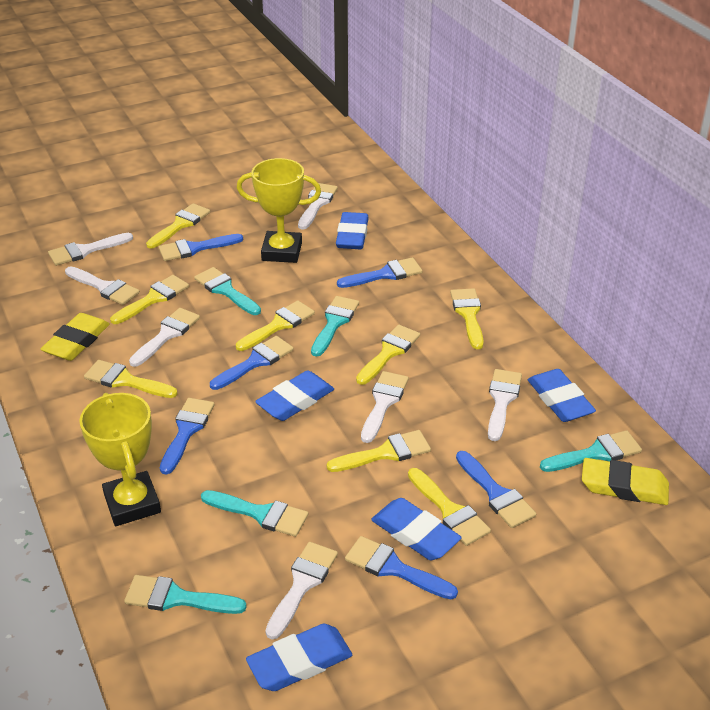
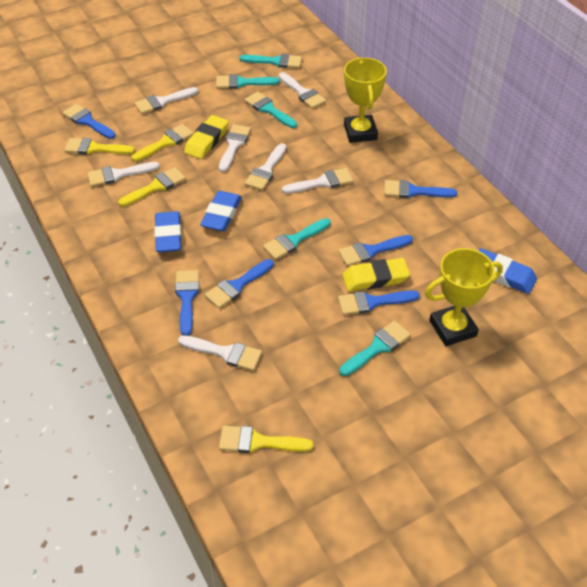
blue eraser: [246,624,352,691] [255,370,334,421] [336,212,369,249] [371,498,462,560] [528,369,596,422] = 5 -> [154,211,182,252] [200,191,242,231] [479,248,537,294] = 3
yellow brush: [84,360,178,398] [110,275,189,324] [146,203,210,249] [236,300,315,351] [326,430,431,472] [356,325,420,385] [408,468,491,546] [450,288,484,349] = 8 -> [64,138,135,155] [118,167,186,207] [131,124,194,161] [219,426,313,453] = 4

